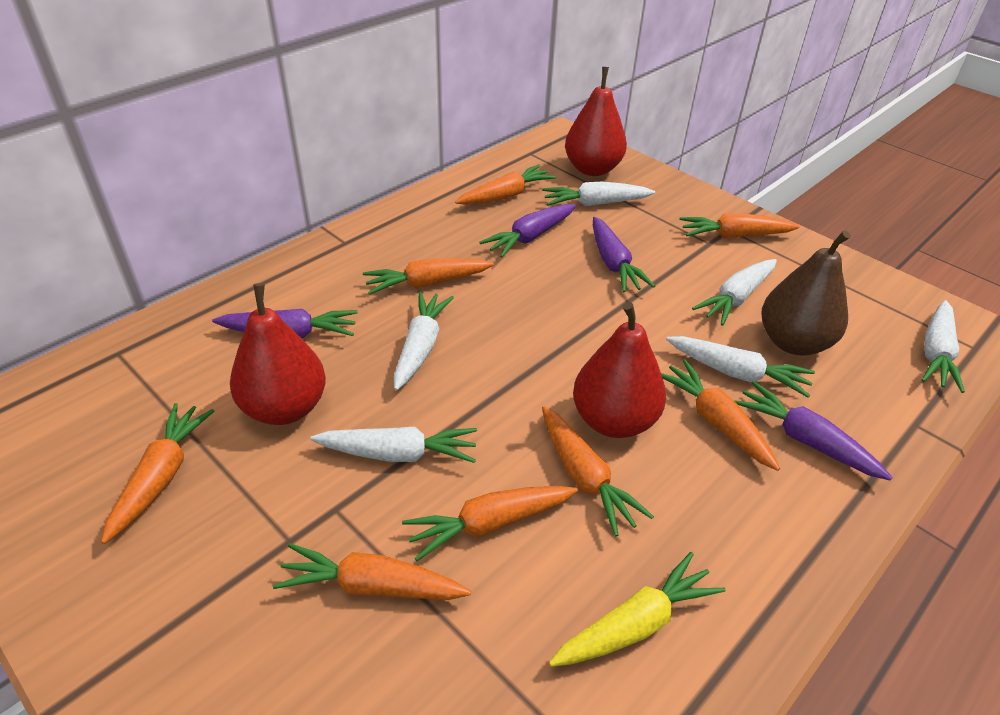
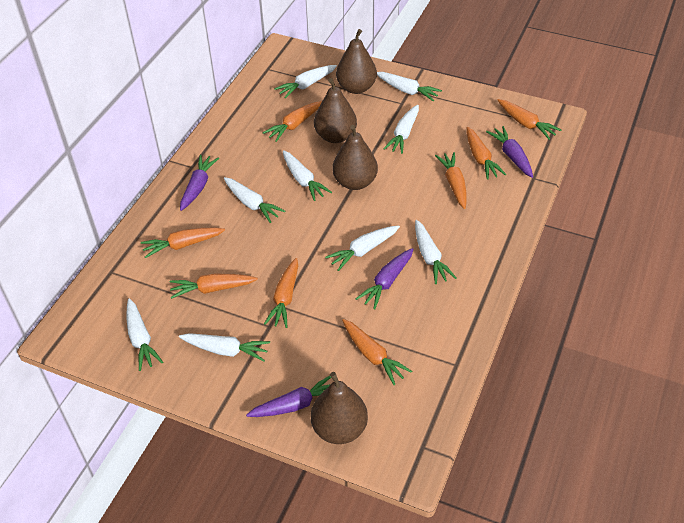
brown pear: [762,231,851,355] = 1 -> [311,372,368,444] [314,78,357,143] [332,125,378,190] [336,29,377,94] = 4
red pear: [230,283,326,425] [565,67,627,176] [573,302,666,438] = 3 -> none = 0
white carrot: [310,427,477,463] [394,291,454,391] [542,182,655,206] [666,336,815,398] [692,259,777,326] [922,300,965,393] = 6 -> [127,298,163,371] [179,333,270,362] [224,177,285,223] [274,65,337,99] [283,150,332,201] [325,226,400,271] [377,72,442,101] [383,105,419,154] [415,220,456,284] = 9
yellow carrot: [549,552,726,667] = 1 -> none = 0

